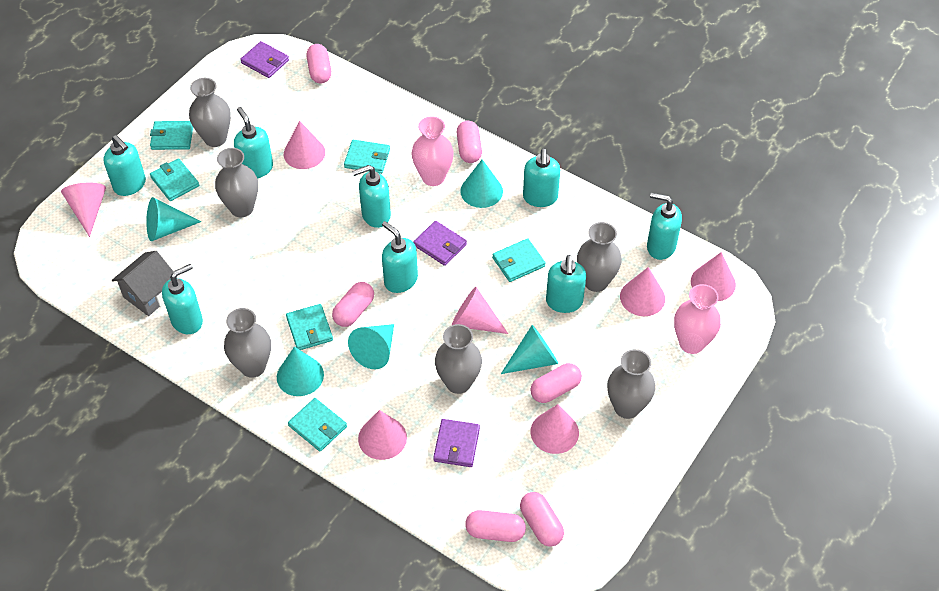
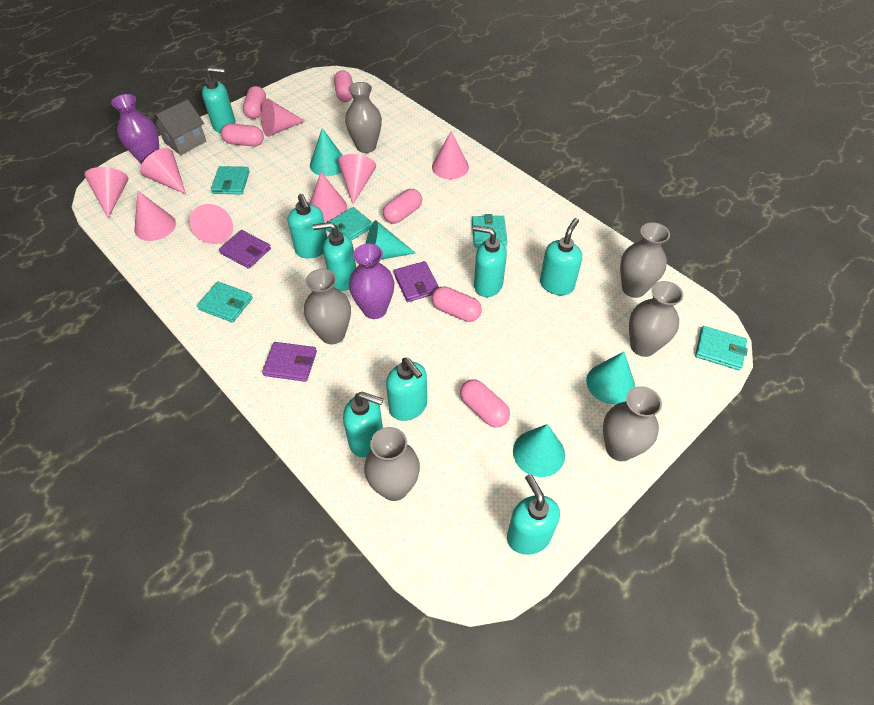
pink cone: [61,183,106,237] [284,121,325,169] [358,410,407,460] [452,287,508,334] [531,404,579,454] [620,267,665,316] [691,252,736,301] = 7 -> [84,167,129,218] [135,191,176,241] [140,148,186,194] [190,204,233,244] [261,99,305,137] [309,172,347,222] [338,154,376,204] [432,131,469,179] = 8
pink vase: [412,116,454,186] [674,284,721,354] = 2 -> none = 0
purple vase: none = 0 -> [111,94,159,164] [349,244,394,319] = 2
turquoise cone: [146,197,201,241] [277,347,324,396] [348,324,394,369] [460,159,503,208] [501,325,558,374] = 5 -> [310,128,343,176] [366,220,415,260] [513,424,565,477] [586,352,635,404] = 4
turquoise wallet: [150,121,193,150] [150,158,199,201] [286,304,333,350] [288,398,347,452] [344,140,390,174] [492,238,546,282] = 6 -> [197,281,253,323] [211,166,250,194] [326,207,373,241] [472,214,507,247] [695,326,748,370] = 5

